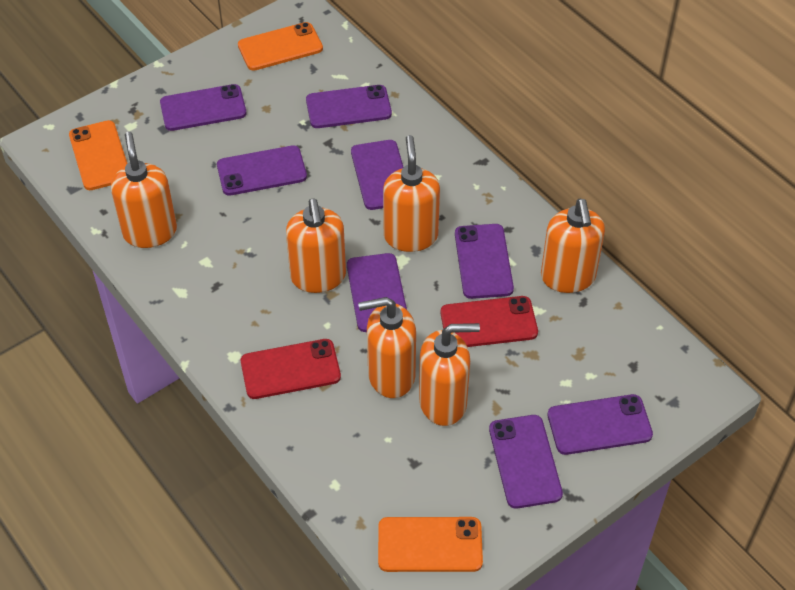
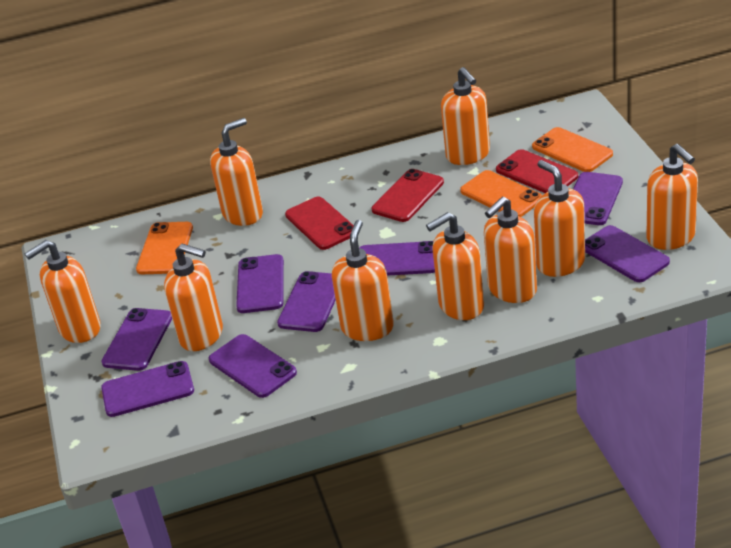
orange soap dispenser: [111,132,177,248] [286,198,346,293] [358,297,416,398] [383,135,440,252] [419,323,480,426] [541,199,605,293] = 6 -> [24,240,101,343] [164,244,223,351] [210,118,263,226] [332,220,394,341] [426,212,484,320] [441,67,490,165] [484,197,537,303] [534,160,585,277] [646,144,698,250] = 9
red phone: [241,339,341,399] [440,296,538,347] = 2 -> [285,197,354,250] [372,169,444,222] [496,149,578,193] = 3

